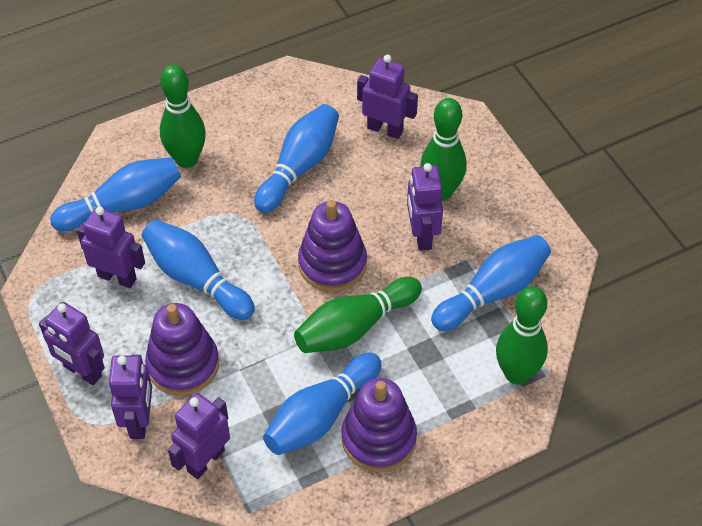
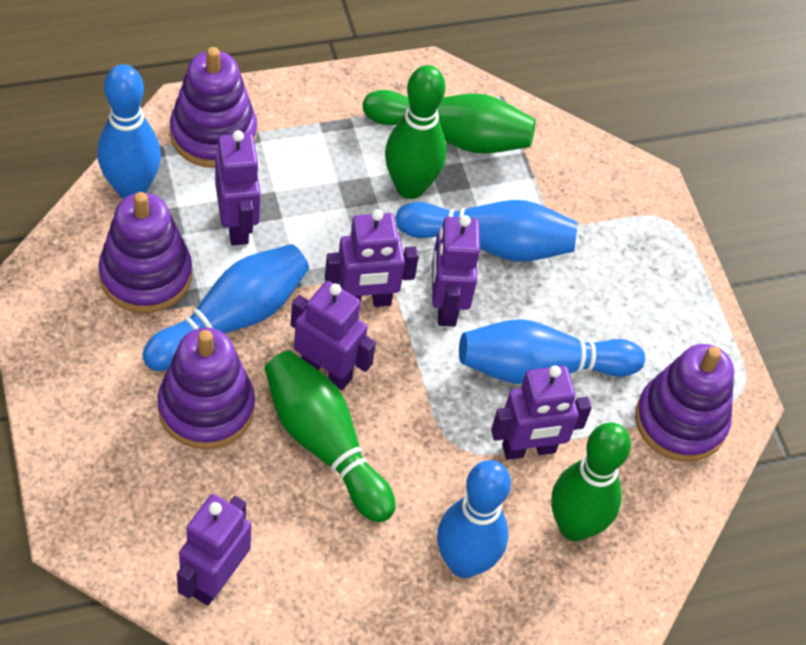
purple stacking toy: [145,303,219,396] [298,200,367,291] [342,378,417,472] = 3 -> [98,192,192,313] [157,328,255,449] [170,47,257,168] [635,344,734,462] = 4

